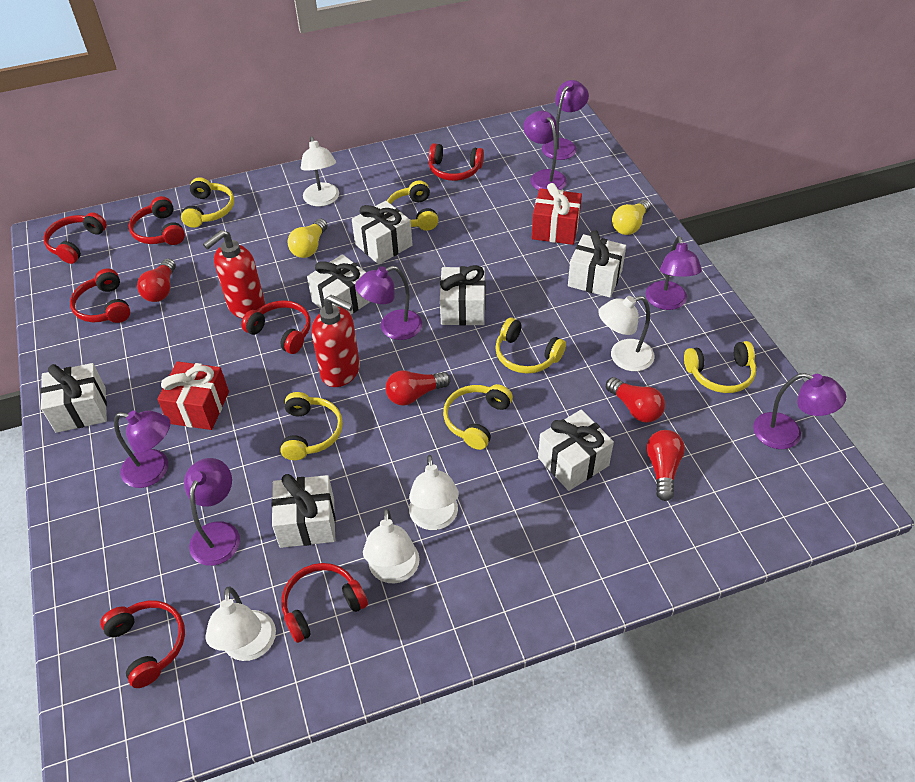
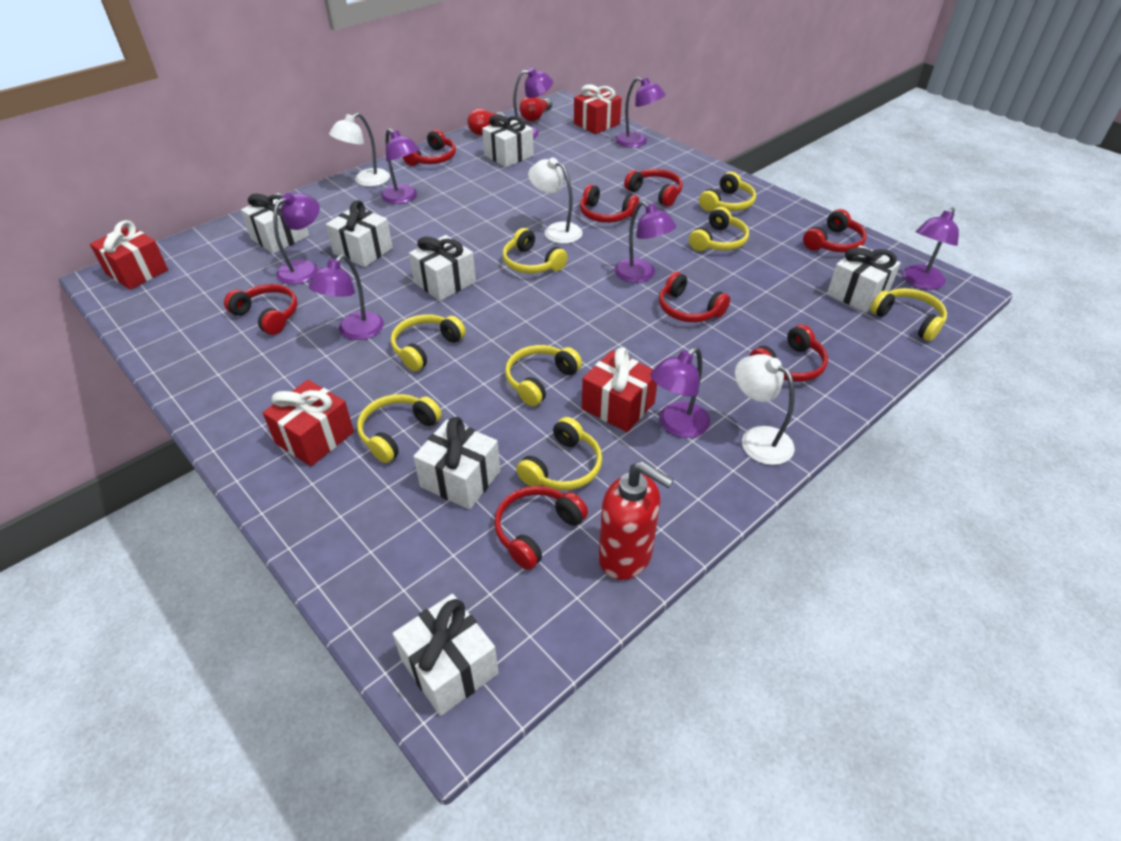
purple lamp: [114,411,171,488] [184,458,240,566] [355,266,422,340] [523,111,567,190] [542,80,589,160] [645,236,702,310] [753,373,846,449] = 7 -> [273,193,320,284] [308,255,384,340] [381,128,420,204] [513,68,553,139] [614,201,676,283] [615,77,666,147] [650,347,710,438] [903,207,959,290] = 8
red gift: [157,361,229,430] [532,183,582,245] = 2 -> [90,220,168,290] [263,380,354,466] [574,84,622,134] [582,347,657,432] = 4
red headphones: [43,212,107,264] [70,269,130,323] [100,600,185,688] [129,196,185,245] [241,300,311,354] [281,563,368,643] [429,143,484,181] = 7 -> [224,284,298,335] [403,129,456,166] [494,486,588,570] [580,184,639,223] [624,169,683,206] [659,272,730,322] [750,325,828,382] [803,209,867,252] = 8
red light bulb: [137,259,176,302] [386,370,451,406] [606,377,665,423] [647,430,685,501] = 4 -> [468,108,506,135] [519,97,552,122] = 2
red soap dispenser: [203,230,265,319] [311,295,360,387] = 2 -> [599,461,674,580] = 1
white lamp: [206,587,276,661] [301,136,339,207] [363,508,420,583] [409,455,459,530] [598,296,655,371] = 5 -> [329,113,390,187] [528,158,583,244] [735,354,795,465] = 3
yellow headphones: [181,177,234,228] [280,392,343,460] [387,180,438,231] [443,384,513,450] [495,318,566,374] [684,341,756,393] = 6 -> [357,394,442,463] [391,314,466,371] [502,228,568,274] [505,345,582,406] [516,417,602,490] [689,207,749,251] [699,172,756,211] [870,288,947,341] = 8
yellow light bulb: [288,219,328,258] [612,199,651,235] = 2 -> none = 0

